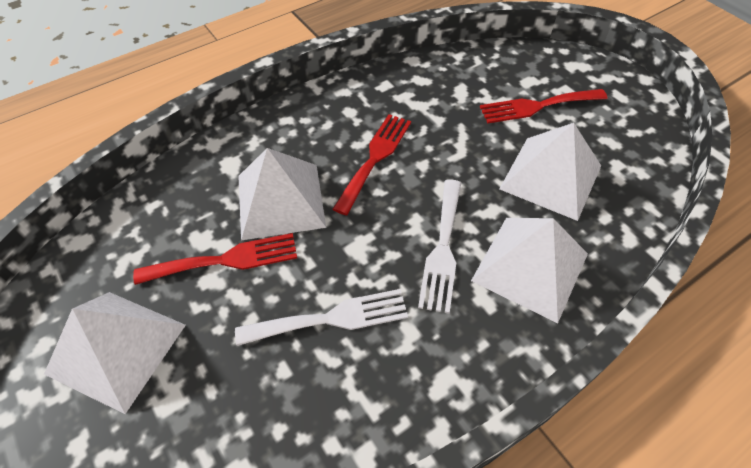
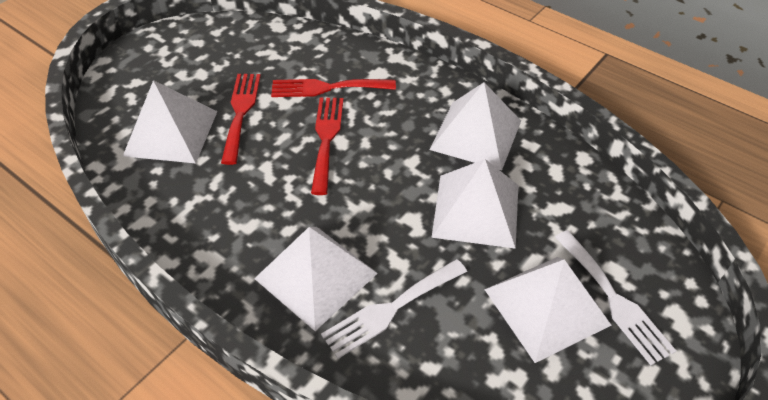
white pyramid: [44,292,186,414] [238,148,326,240] [471,218,588,323] [499,123,601,221] = 4 -> [123,80,218,163] [254,227,378,331] [429,82,521,171] [431,159,519,249] [484,257,612,363] = 5

